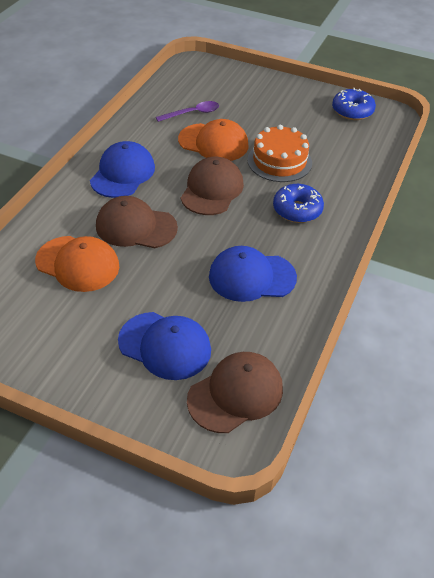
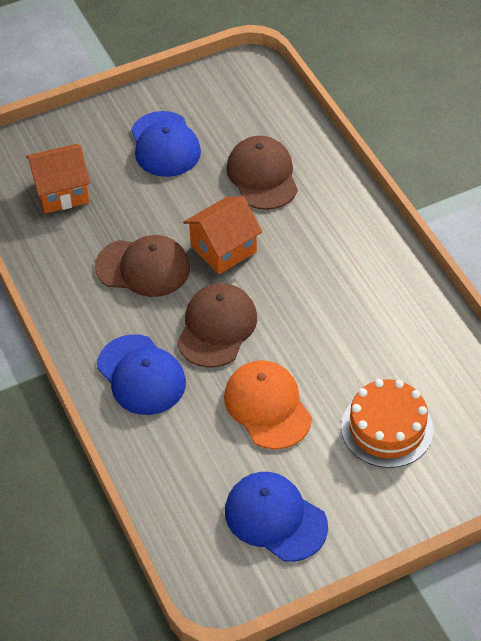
blue donut: [273,184,324,223] [332,88,376,120] = 2 -> none = 0
orange cap: [35,236,119,292] [178,119,249,161] = 2 -> [224,360,312,449] = 1
orange house: none = 0 -> [26,144,90,213] [183,196,262,274] = 2
purple spoon: [156,101,219,122] = 1 -> none = 0

